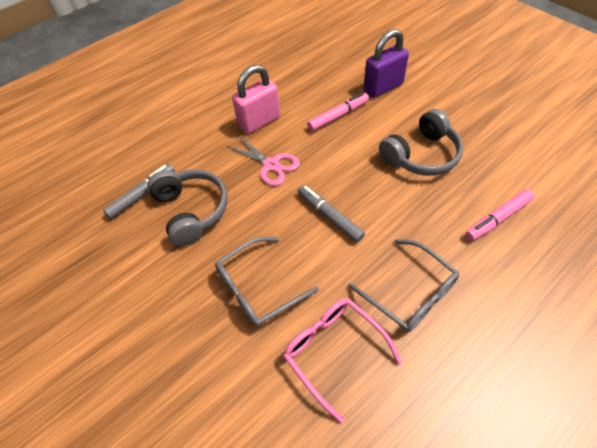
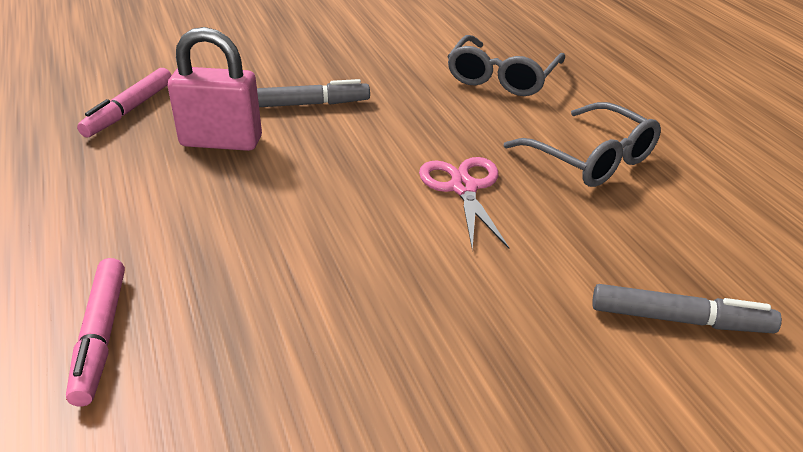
grey headphones: [147,169,228,246] [379,109,463,176] = 2 -> none = 0
pink glasses: [283,298,402,423] = 1 -> none = 0
purple padlock: [363,29,409,98] = 1 -> none = 0

